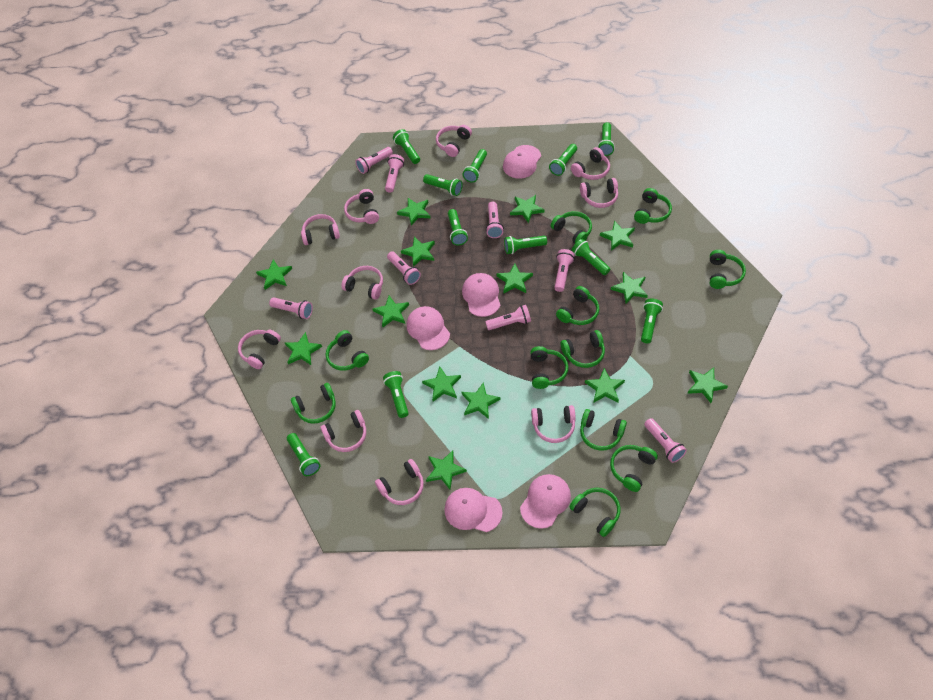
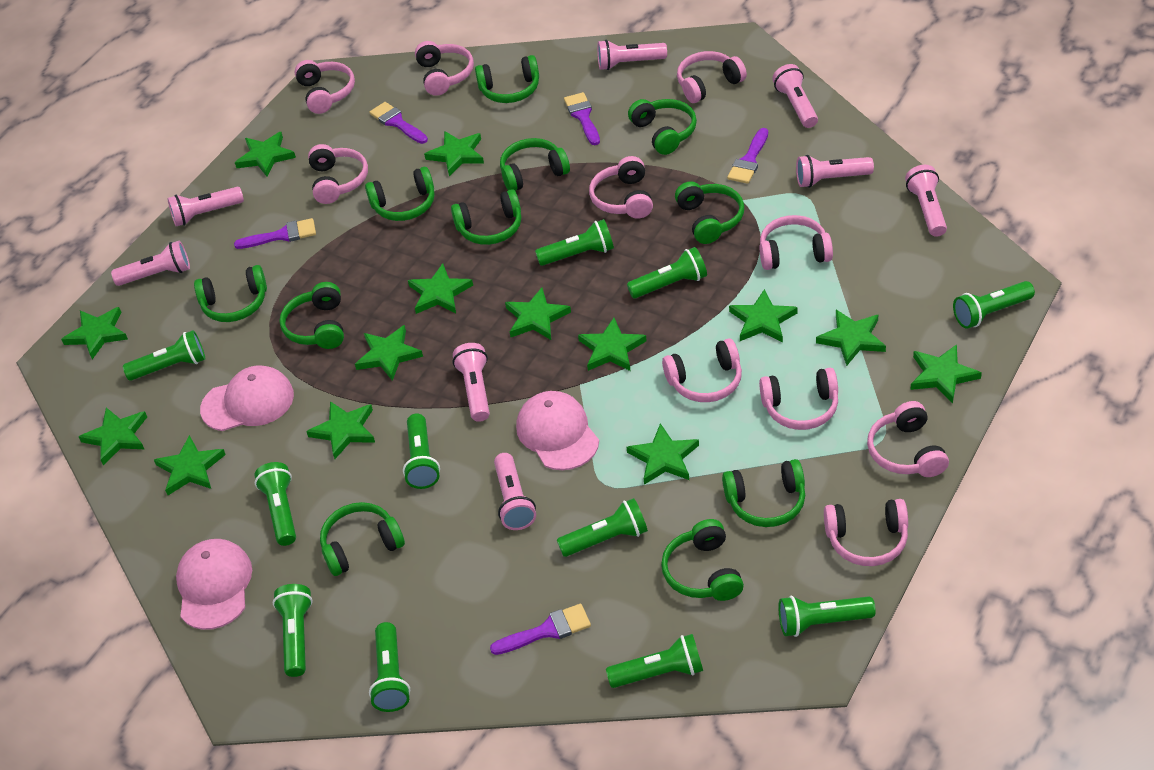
pink cap: [406,306,450,350] [444,488,503,532] [462,273,501,317] [503,145,541,179] [520,474,571,529] = 5 -> [176,539,252,630] [200,366,294,431] [516,391,599,470] = 3
purple brush: none = 0 -> [234,218,316,249] [369,102,428,144] [490,604,591,655] [564,92,600,145] [727,128,768,184] = 5

